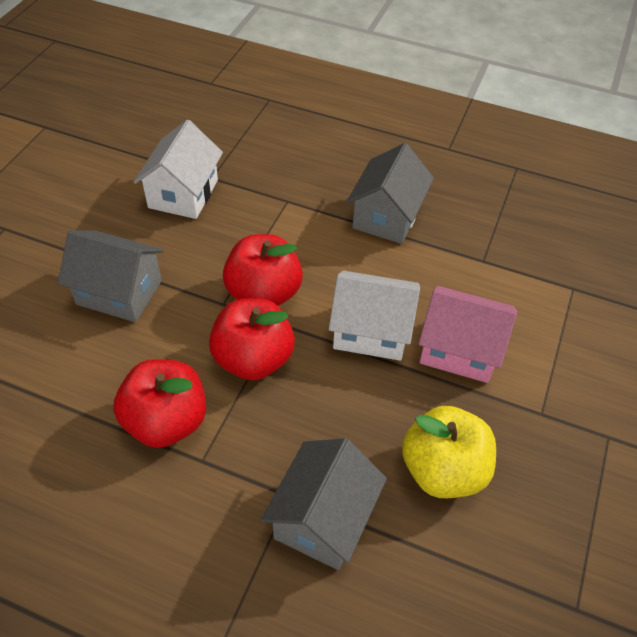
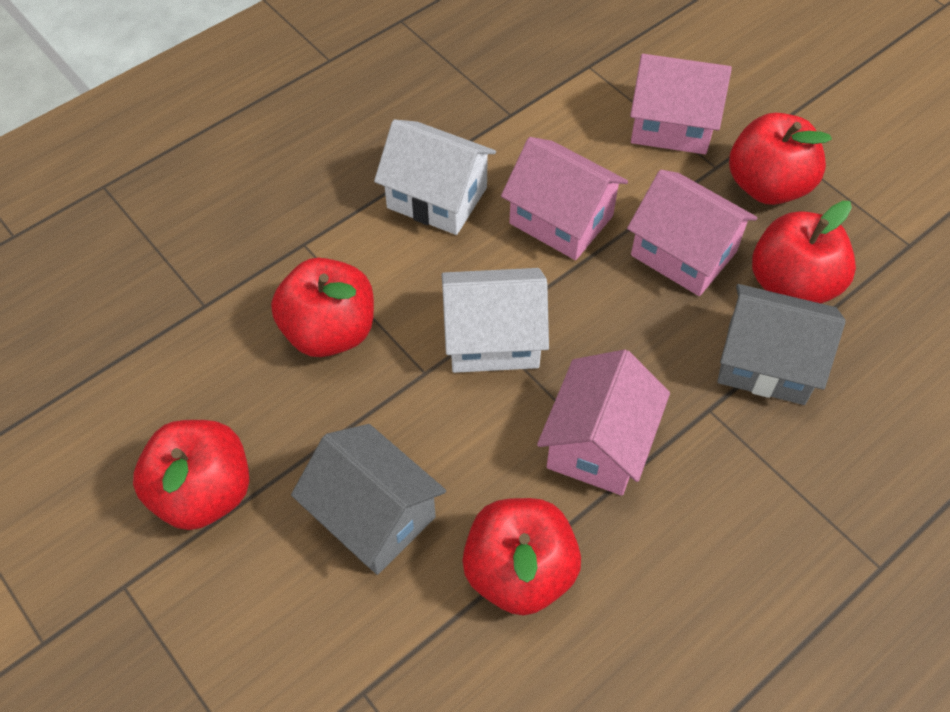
grey house: [58,230,164,322] [261,438,387,570] [346,143,434,244] = 3 -> [291,424,446,575] [717,284,846,405] = 2
pink house: [419,286,517,383] = 1 -> [501,137,628,260] [537,349,670,496] [627,170,757,296] [630,54,732,154] = 4
red apple: [113,359,206,448] [209,298,295,380] [223,234,303,306] = 3 -> [133,420,249,530] [271,258,374,357] [462,498,581,616] [729,113,832,205] [752,201,856,304] = 5
yellow apple: [402,406,496,498] = 1 -> none = 0

